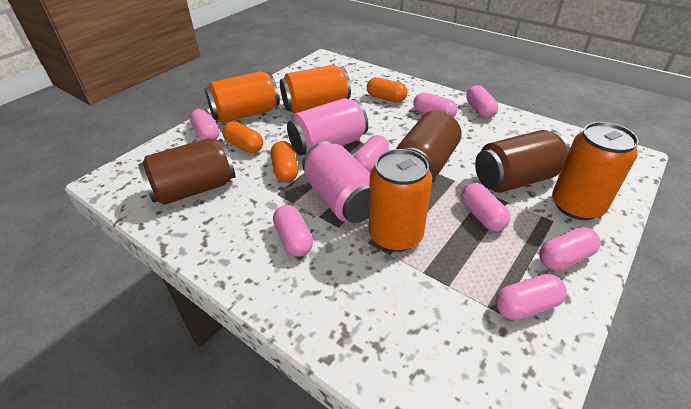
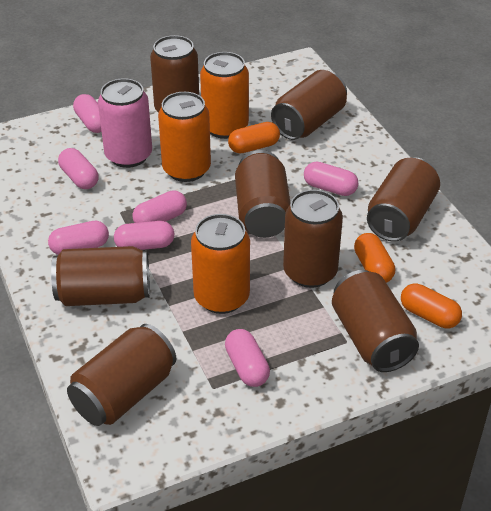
brown can: [138,138,235,205] [396,110,462,179] [475,130,570,193] = 3 -> [51,246,150,306] [67,324,176,426] [150,35,199,113] [235,150,290,238] [271,70,347,140] [283,190,343,288] [332,270,419,372] [367,157,440,242] = 8
orange can: [205,71,279,123] [280,65,351,114] [369,149,432,252] [552,122,639,220] = 4 -> [158,92,211,182] [191,214,250,314] [200,52,249,139] = 3
pink can: [287,98,368,156] [302,141,370,223] = 2 -> [98,78,152,168] = 1
pink capsule: [190,108,219,140] [273,205,313,257] [353,135,389,172] [413,93,457,117] [461,183,511,231] [466,85,498,118] [495,274,567,320] [539,227,601,271] = 8 -> [48,221,109,255] [58,148,99,189] [73,94,102,133] [114,221,174,250] [133,190,187,223] [225,329,270,387] [304,162,358,196] = 7

